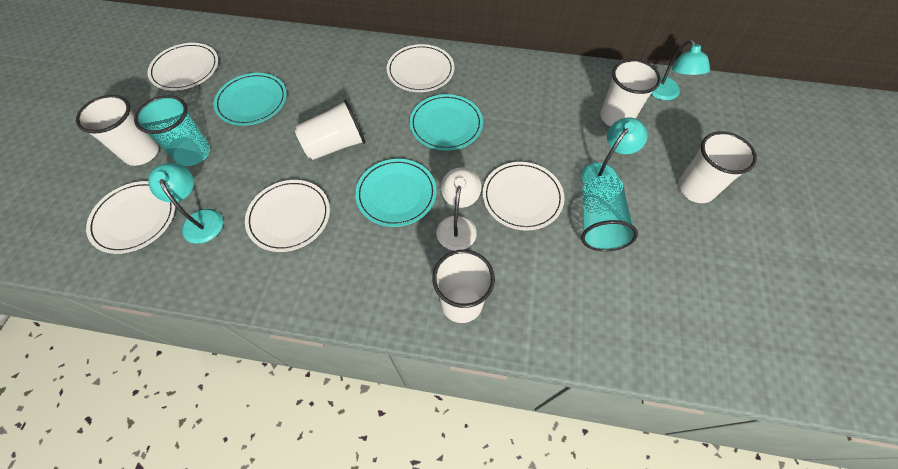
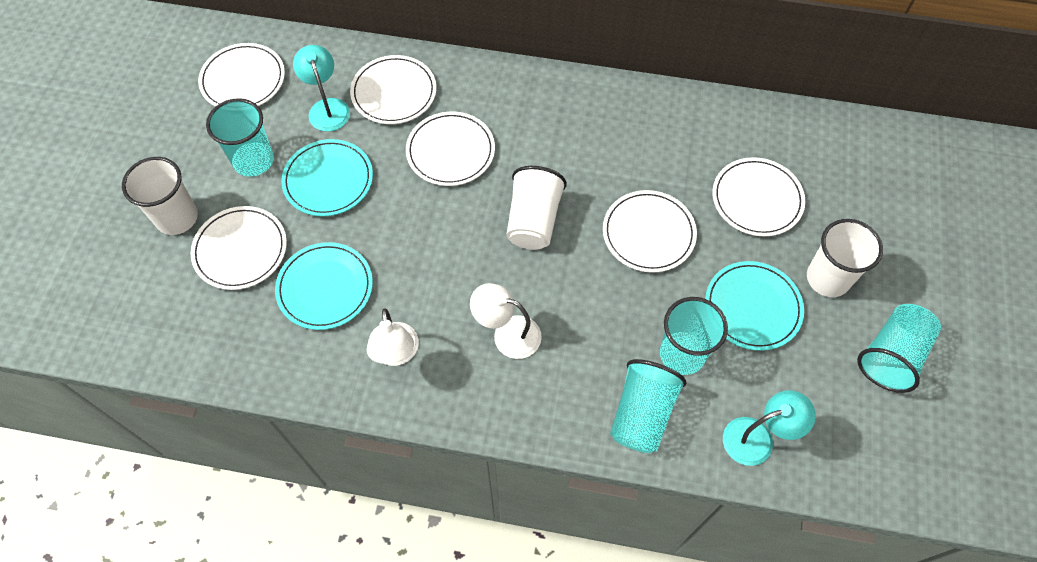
turquoise cup: [134,95,210,166] [581,175,638,252] = 2 -> [206,98,274,177] [610,359,687,453] [660,297,728,375] [857,304,941,393] = 4
turquoise lamp: [148,163,223,244] [581,118,648,185] [651,39,710,100] = 3 -> [293,45,350,131] [723,390,816,466] = 2
white cup: [76,95,159,166] [295,100,365,160] [432,250,495,323] [600,59,661,127] [678,131,757,203] = 5 -> [122,157,198,235] [507,166,567,250] [807,219,883,297] = 3
white lamp: [437,167,481,251] = 1 -> [367,308,419,366] [470,283,542,359] = 2
white plate: [86,181,175,254] [148,43,219,91] [245,180,330,252] [387,44,455,92] [483,162,564,231] = 5 -> [190,206,287,290] [198,43,285,107] [350,55,436,124] [406,112,495,186] [603,190,697,273] [712,157,805,237] = 6

